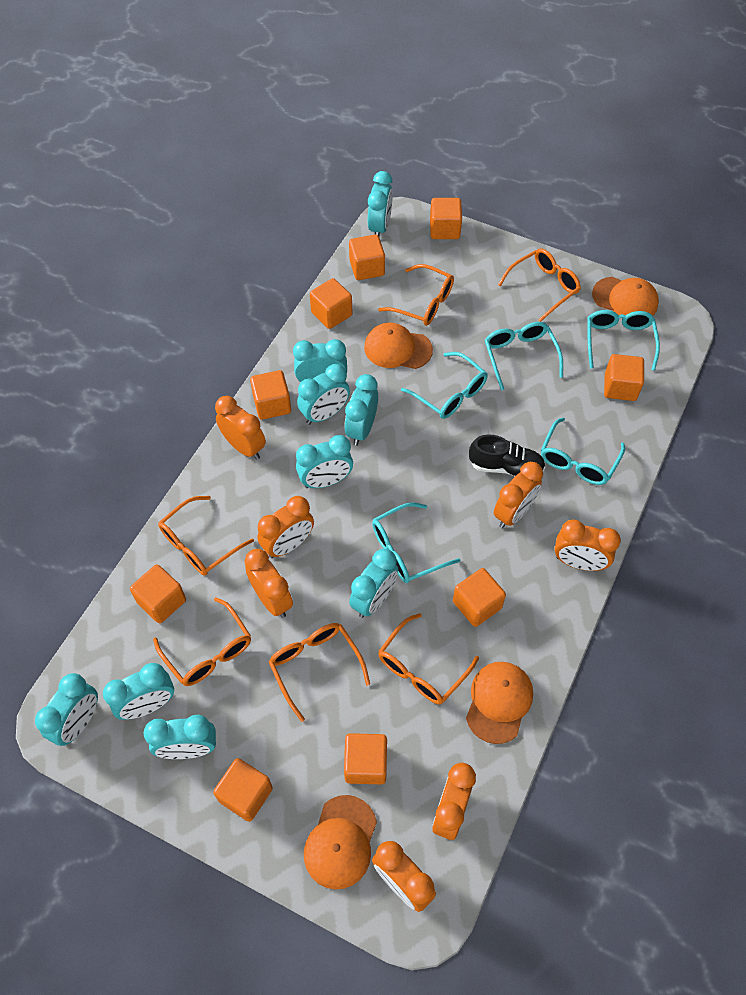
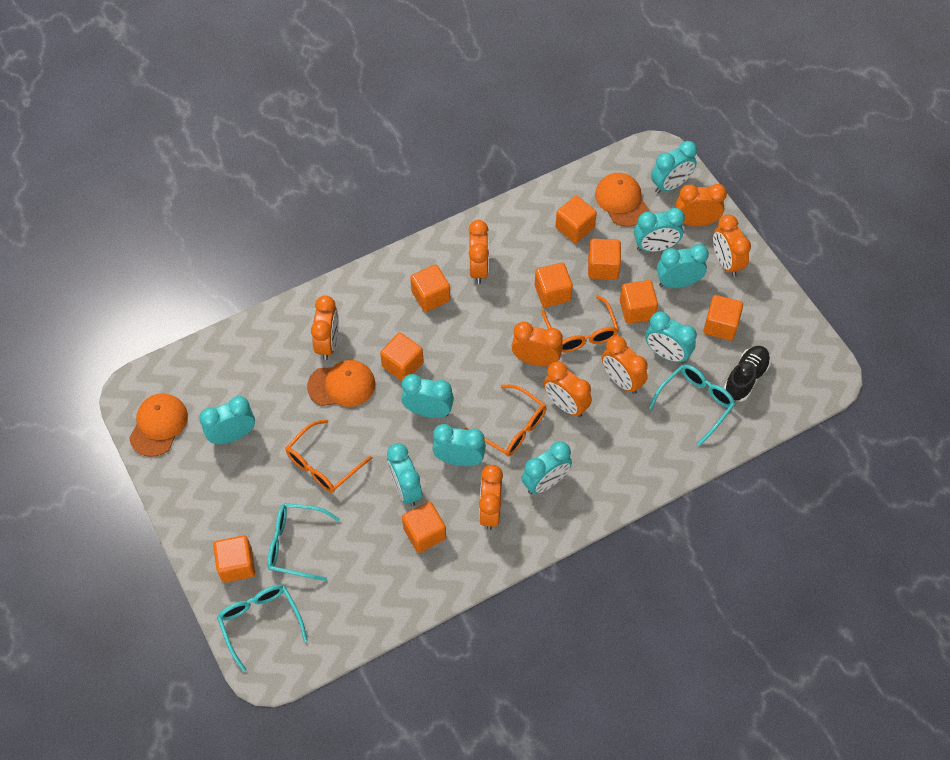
orange cap: [304,795,377,889] [364,323,433,369] [466,662,533,744] [592,277,659,316] = 4 -> [129,393,188,457] [307,360,375,407] [595,173,649,227] = 3
orange clock: [215,396,266,460] [244,549,293,618] [257,496,314,558] [372,841,436,912] [432,763,476,840] [494,462,543,528] [554,520,621,571] = 7 -> [311,295,339,360] [469,220,489,284] [479,465,503,530] [511,322,563,366] [544,361,592,417] [602,336,648,394] [676,184,727,226] [713,214,751,277] = 8
orange glasses: [153,597,251,686] [158,496,254,576] [269,623,370,722] [378,264,454,326] [378,613,479,705] [498,249,581,322] = 6 -> [286,419,372,493] [464,384,546,456] [541,295,619,352] = 3
turquoise glasses: [372,502,460,583] [401,352,488,419] [485,322,563,391] [541,418,625,485] [587,310,660,371] = 5 -> [217,585,308,672] [267,503,340,581] [649,364,735,446] = 3

